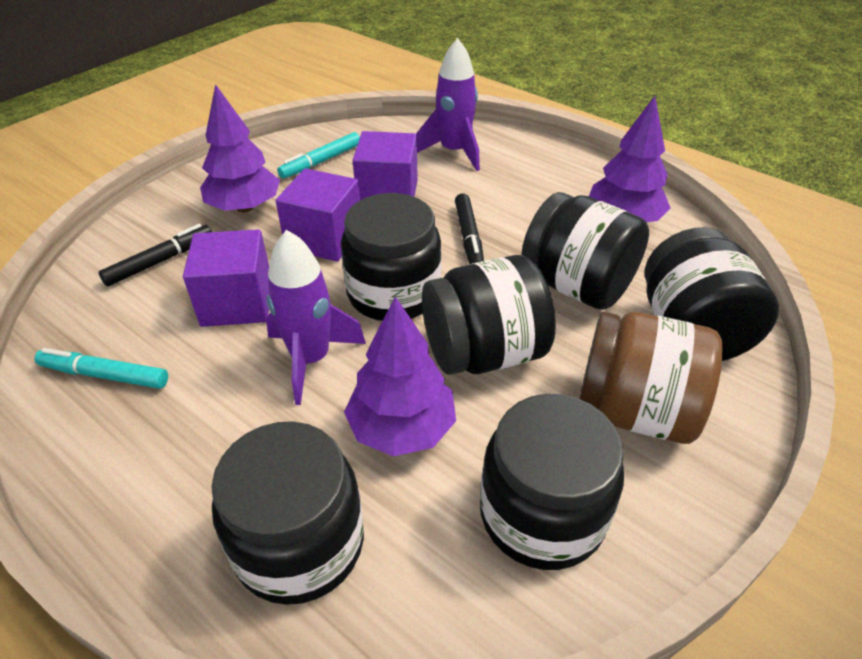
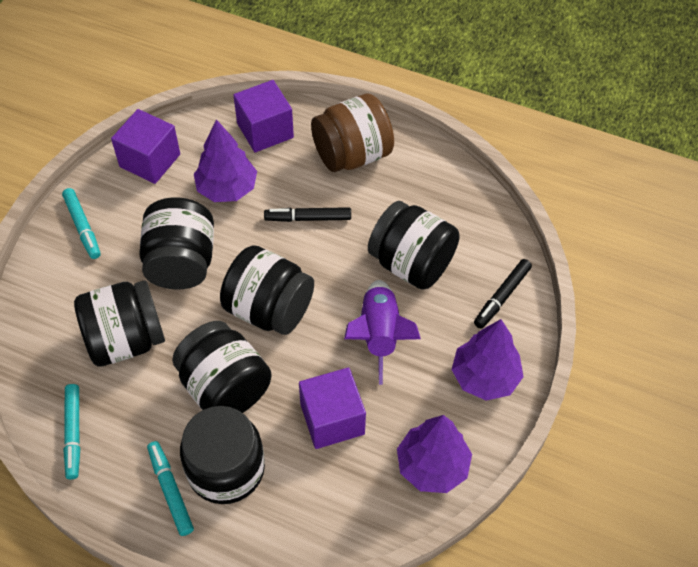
purple rocket: [266,230,366,405] [416,38,480,171] = 2 -> [344,280,421,385] = 1
turquoise marker: [35,348,168,389] [277,132,360,179] = 2 -> [62,188,101,259] [63,384,80,479] [147,441,194,536] = 3

